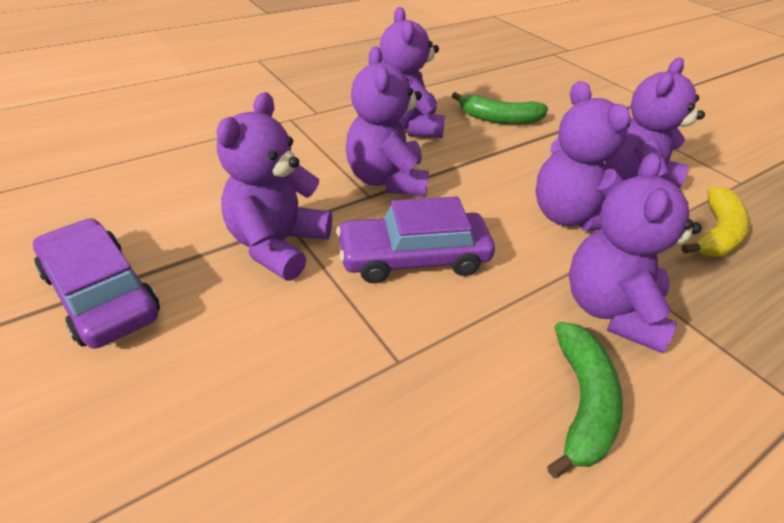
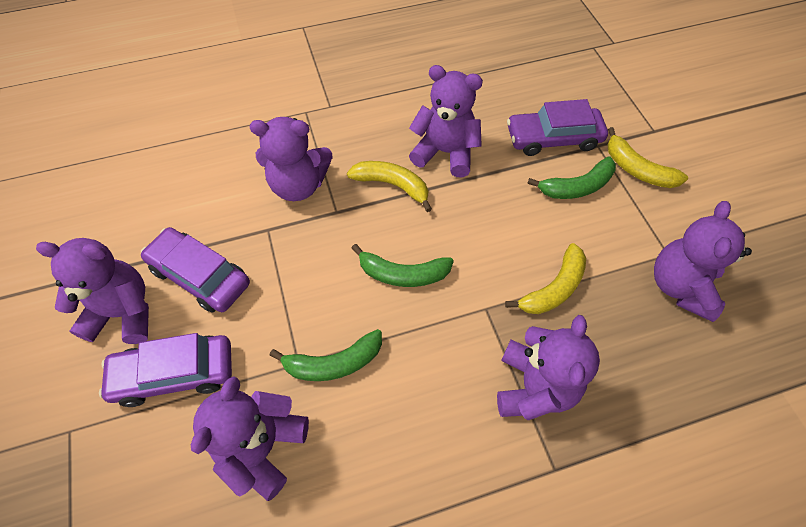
green banana: [452,92,548,124] [547,322,623,478] = 2 -> [269,329,382,381] [352,244,454,287] [527,156,616,199] = 3
purple car: [33,218,160,349] [336,196,495,283] = 2 -> [99,333,232,407] [141,227,250,313] [507,99,608,156] = 3
yellow banana: [681,187,750,256] = 1 -> [347,161,432,212] [505,243,586,314] [607,127,688,188] = 3

